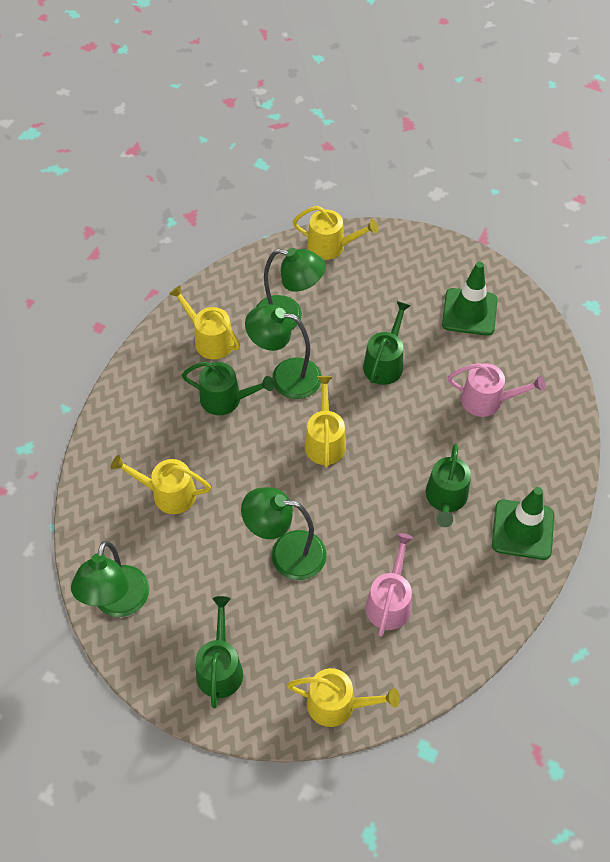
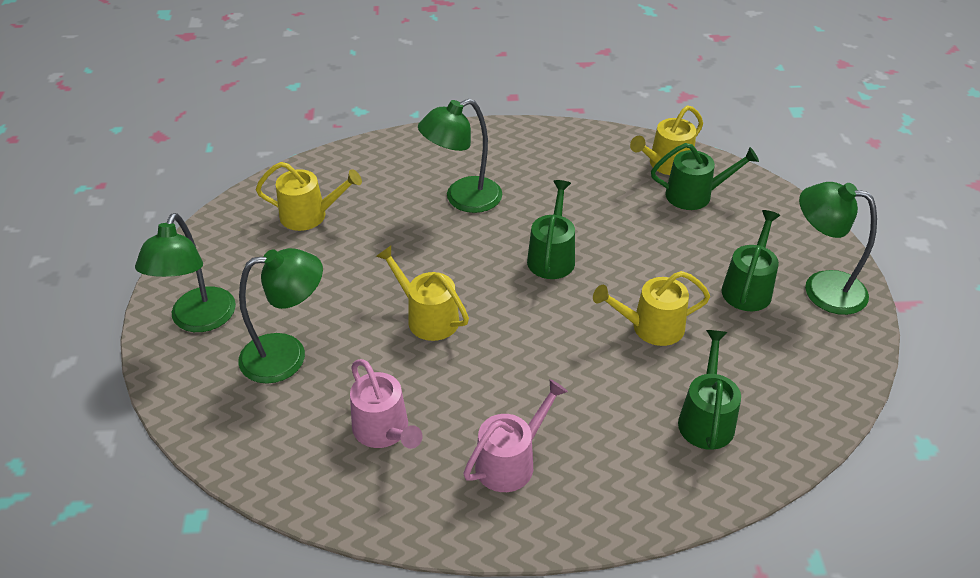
green traffic cone: [442,262,497,336] [492,487,554,560] = 2 -> none = 0
yellow watering can: [111,455,211,514] [169,285,240,359] [287,668,400,727] [293,206,379,260] [305,376,346,468] = 5 -> [256,162,362,231] [376,246,469,341] [593,271,710,346] [630,105,703,175] = 4

